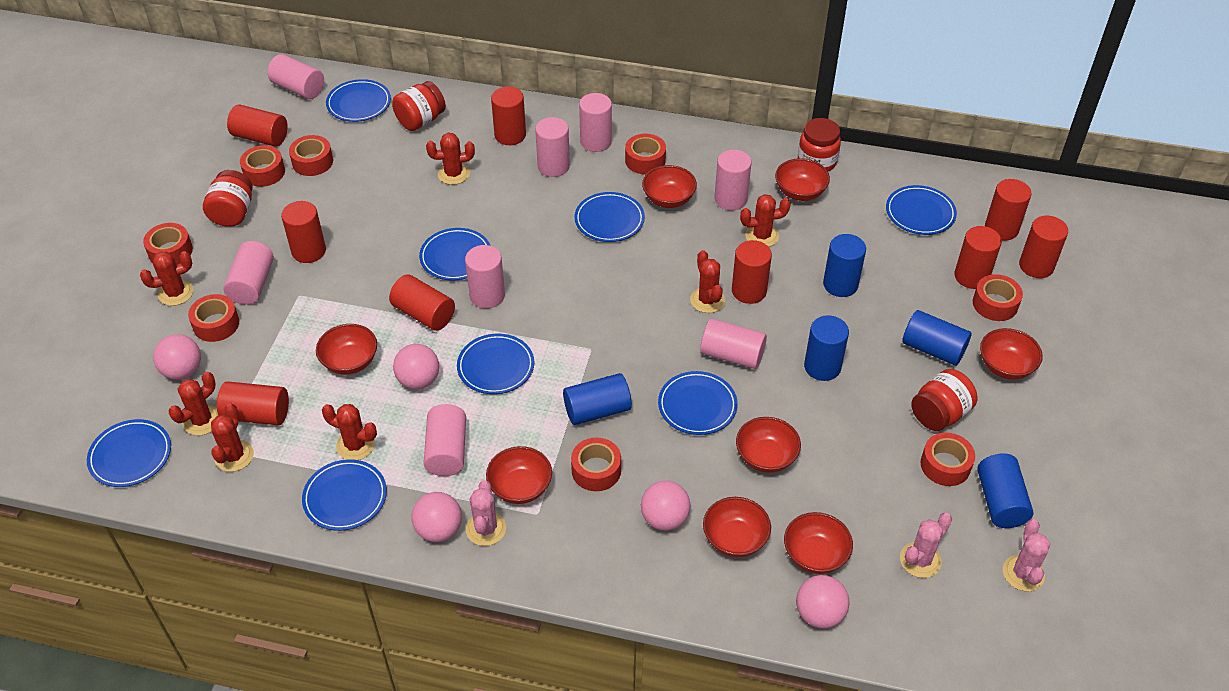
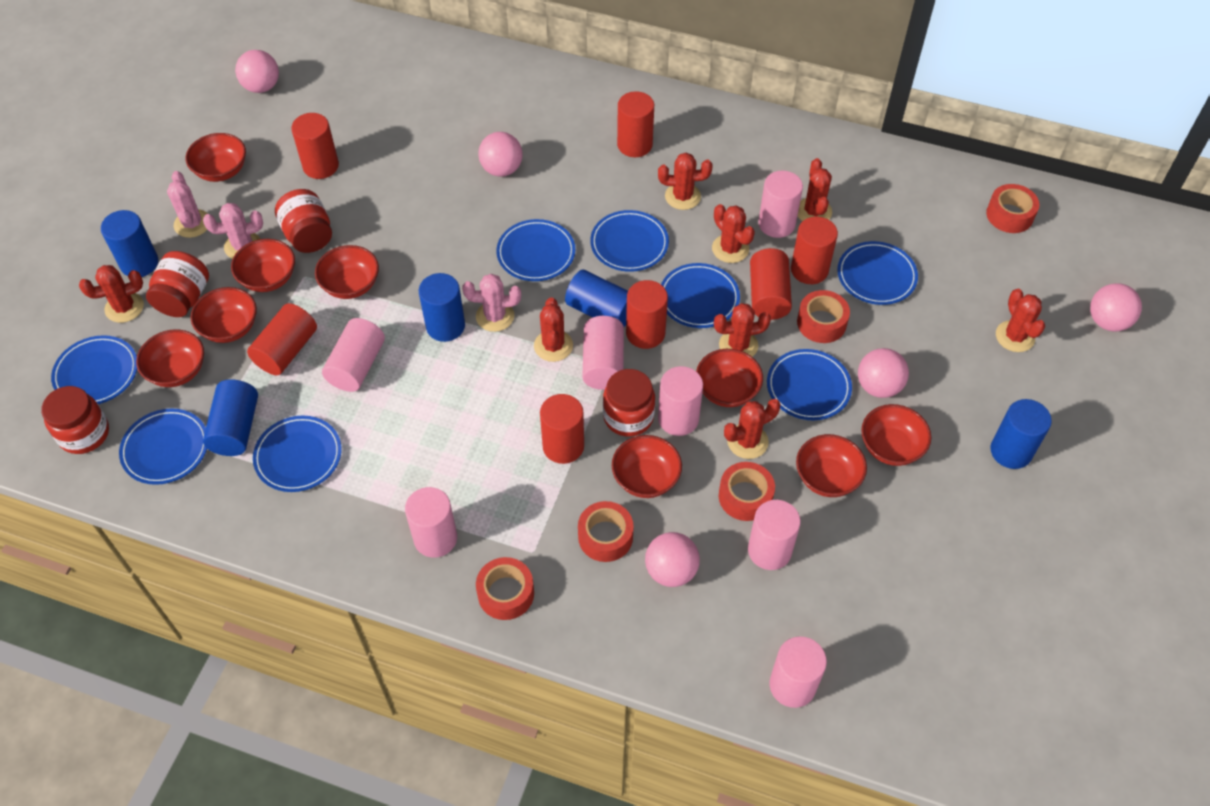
pink cylinder: [223,241,274,305] [267,54,324,99] [423,404,466,476] [465,245,505,308] [535,117,570,177] [579,93,612,152] [700,319,767,369] [714,150,752,210] = 8 -> [322,318,385,392] [405,487,457,558] [583,316,624,390] [658,366,703,436] [748,500,801,570] [758,171,803,238] [770,637,827,708] = 7
red bowl: [316,324,377,375] [486,446,552,504] [642,165,697,208] [703,497,771,557] [736,417,801,473] [775,158,830,201] [784,512,853,574] [980,328,1043,379] = 8 -> [136,329,204,387] [185,133,246,182] [190,287,257,343] [231,239,295,292] [315,245,379,299] [612,435,682,498] [696,349,763,407] [796,434,867,497] [861,404,931,466] = 9
red cactus: [140,251,193,306] [169,372,218,435] [211,403,254,472] [322,404,377,460] [426,133,475,185] [690,250,725,313] [740,194,791,247] = 7 -> [79,265,144,323] [534,297,573,362] [658,153,713,210] [712,204,755,263] [714,303,771,357] [724,399,781,459] [798,158,832,221] [996,289,1045,352] = 8
red cylinder: [217,381,289,425] [227,105,288,147] [281,201,326,263] [389,274,455,331] [491,87,526,145] [732,240,772,304] [954,226,1002,289] [985,179,1032,241] [1019,216,1068,278] = 9 -> [247,303,317,375] [291,113,339,179] [540,394,584,464] [617,91,654,157] [626,280,668,349] [750,248,792,320] [791,217,838,284] = 7
red tape: [143,223,193,264] [188,294,239,342] [240,145,285,187] [289,135,333,176] [571,437,621,491] [625,134,666,174] [921,433,975,486] [973,274,1023,321] = 8 -> [476,557,534,620] [578,501,634,562] [719,462,775,521] [797,290,850,343] [986,184,1039,233] = 5

